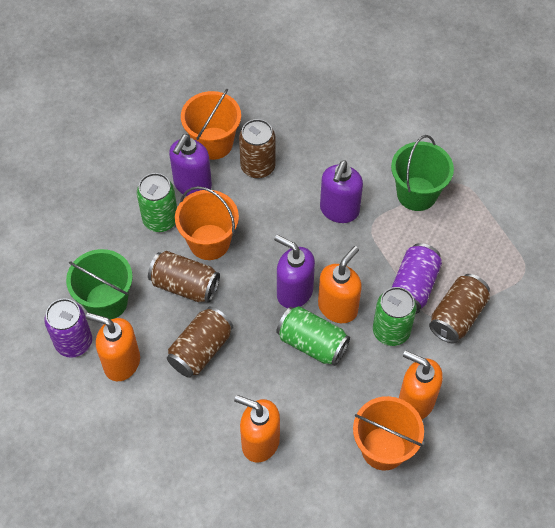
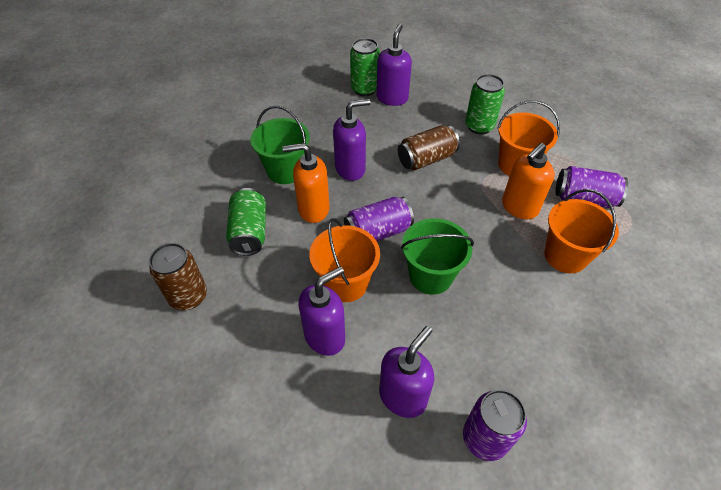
brown can: [148,251,220,303] [167,307,233,378] [239,119,276,179] [429,274,490,343] = 4 -> [149,243,207,310] [398,125,460,170] = 2
orange soap dispenser: [86,313,140,381] [234,395,280,462] [318,246,362,323] [399,351,443,419] = 4 -> [282,143,330,223] [502,143,555,219] = 2
purple can: [44,298,92,358] [392,243,442,314] = 2 -> [344,197,414,241] [463,390,527,461] [556,166,628,208] = 3
purple soap dispenser: [169,134,212,196] [274,235,315,308] [320,160,363,223] = 3 -> [298,266,345,356] [333,99,370,181] [376,24,412,106] [379,326,434,418] = 4

